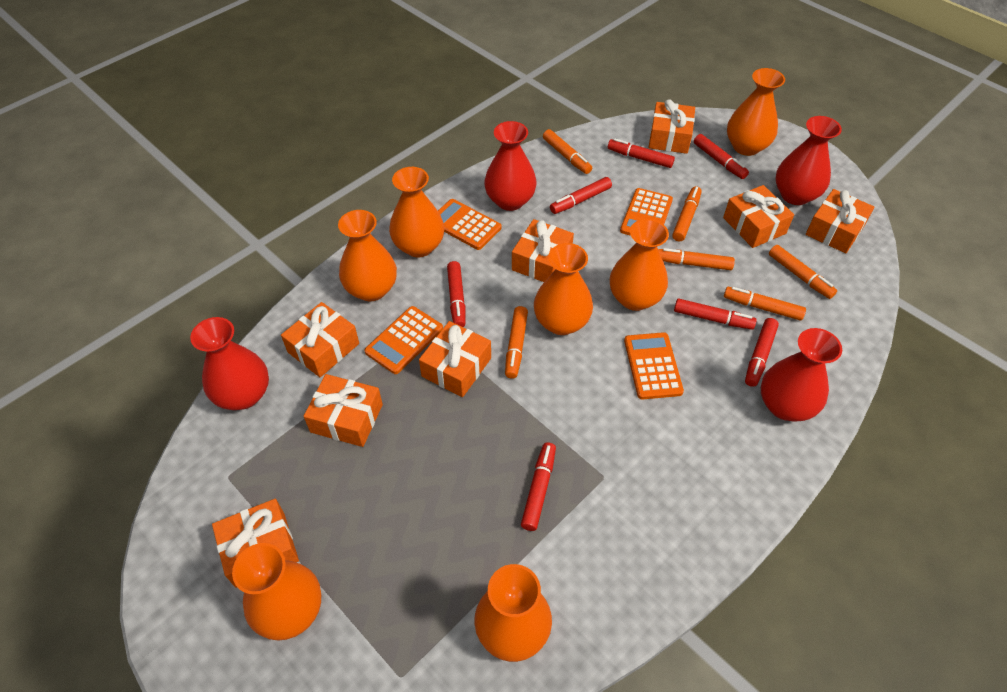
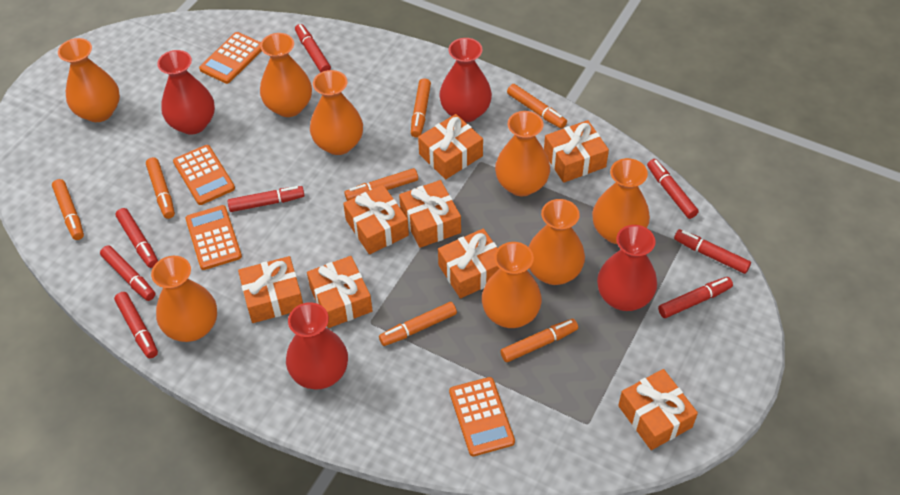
orange marker: [505,306,528,379] [543,129,592,174] [658,248,735,270] [672,186,702,242] [724,287,806,321] [769,245,837,299] = 6 -> [52,179,84,240] [146,157,175,219] [344,168,418,201] [379,302,457,346] [411,78,431,137] [500,319,578,362] [507,84,567,129] = 7
orange vase: [232,543,321,641] [338,210,397,301] [389,167,444,257] [474,564,552,662] [534,243,593,335] [610,219,669,311] [727,68,785,156] = 7 -> [58,38,120,122] [151,256,217,342] [260,33,312,117] [310,70,363,155] [482,242,542,328] [495,111,550,196] [529,199,585,285] [592,158,650,244] = 8
red marker: [447,261,465,327] [521,442,556,531] [550,177,612,214] [608,138,675,168] [674,298,757,330] [694,134,749,179] [745,318,779,387] = 7 -> [100,245,156,301] [114,292,158,359] [116,208,158,268] [228,186,305,212] [295,24,331,73] [647,159,699,219] [658,277,733,318] [674,229,751,274] = 8

